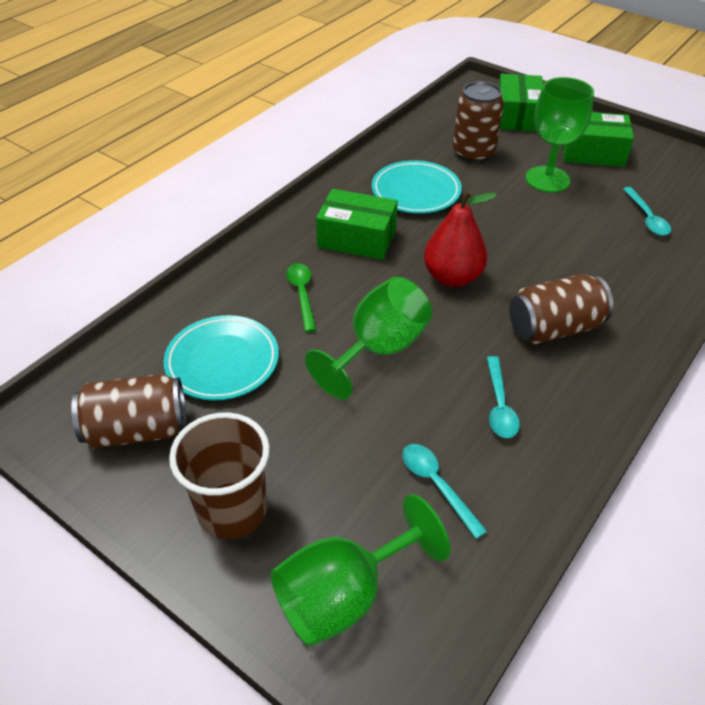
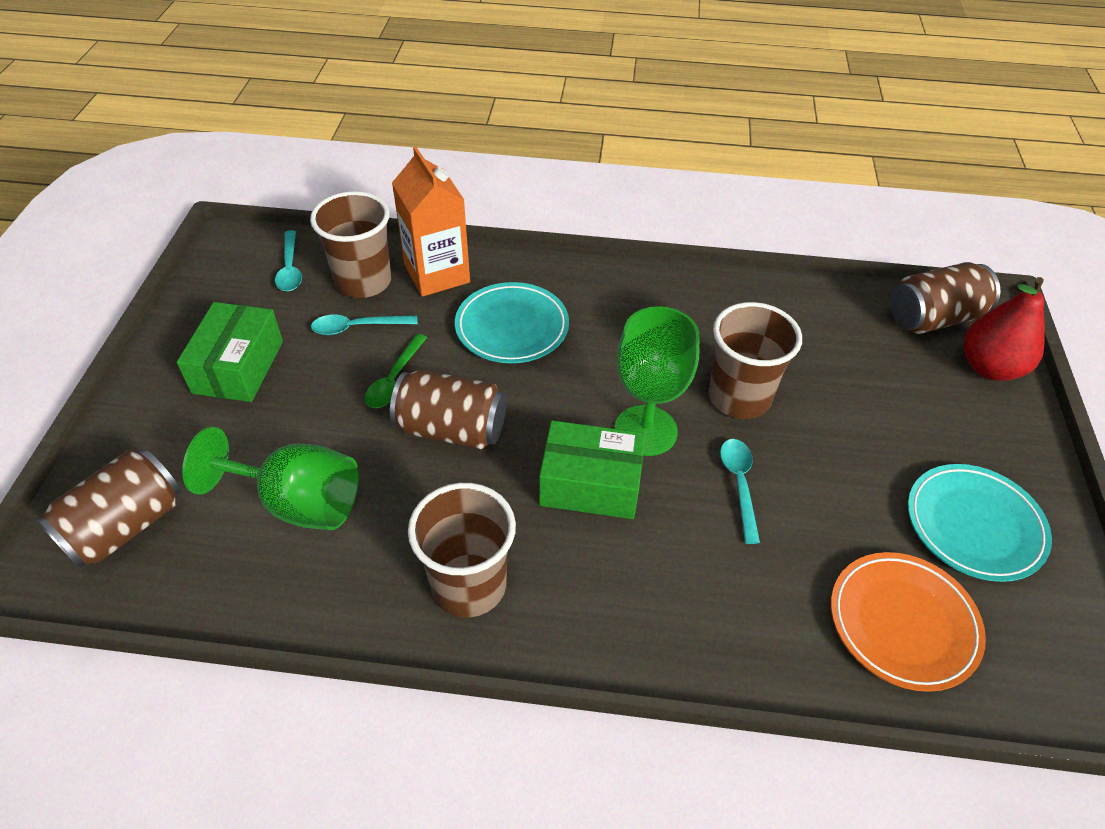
brown cup: [169,412,270,539] = 1 -> [310,191,391,298] [408,483,516,617] [709,302,802,419] = 3
green box: [316,189,398,260] [499,74,543,132] [562,112,634,167] = 3 -> [177,302,283,402] [539,420,645,519] = 2
green goblet: [270,494,450,646] [305,277,432,399] [526,77,594,193] = 3 -> [182,427,359,530] [615,306,699,456] = 2
orange carton: none = 0 -> [392,147,470,297] = 1
orange plate: none = 0 -> [831,552,986,692] = 1

